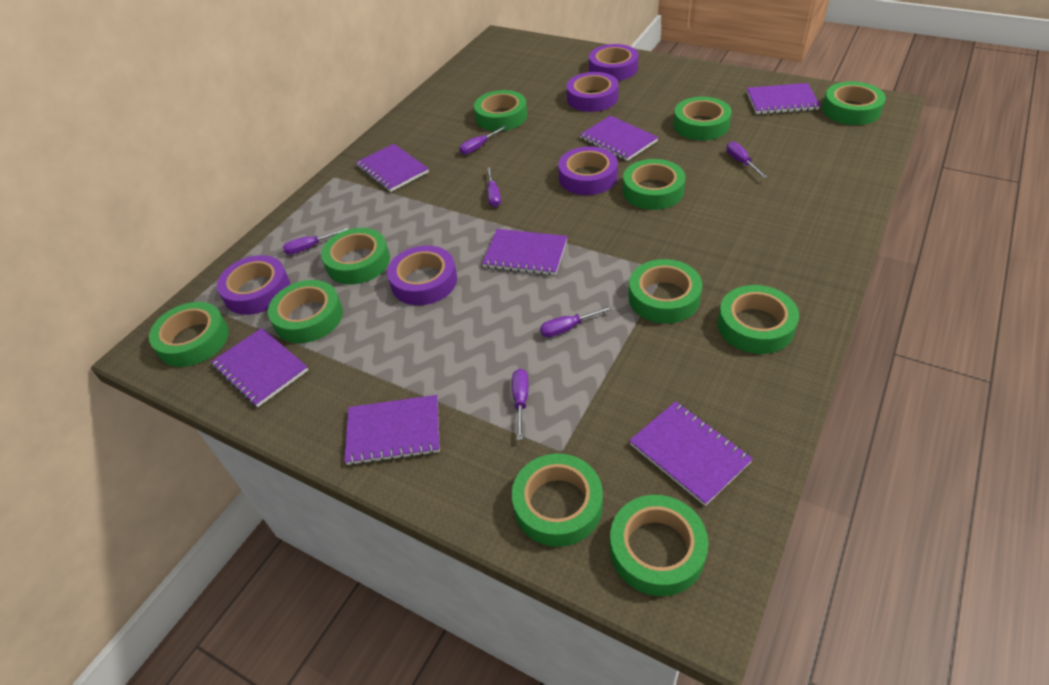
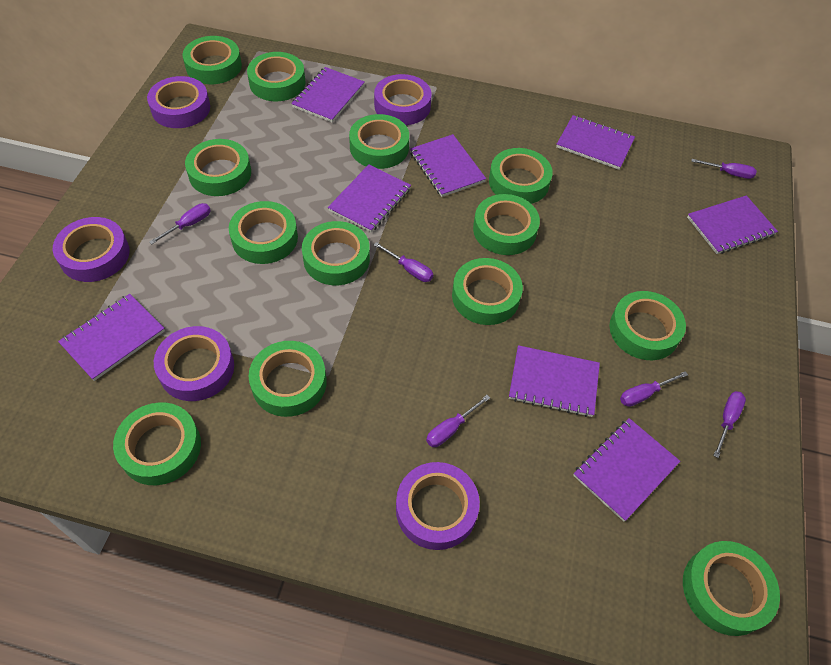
green tape: [149,302,229,367] [268,280,343,343] [321,228,390,284] [474,90,527,131] [512,453,603,547] [610,495,708,596] [623,159,685,210] [629,259,702,324] [673,97,732,140] [718,285,799,354] [822,82,886,125] = 11 -> [113,402,201,485] [182,36,242,84] [185,139,251,196] [229,201,298,264] [247,52,306,101] [249,341,327,417] [302,221,370,285] [349,114,409,169] [452,258,523,325] [473,194,540,255] [489,148,553,204] [610,291,686,360] [683,541,780,636] = 13
purple notebook: [211,328,308,407] [344,395,440,465] [356,144,429,192] [482,229,568,276] [580,115,658,161] [629,401,753,506] [746,83,820,114] = 7 -> [58,294,165,381] [291,67,365,122] [328,164,411,233] [410,134,486,197] [509,345,600,417] [556,115,635,170] [573,418,680,522] [687,195,778,254] = 8

